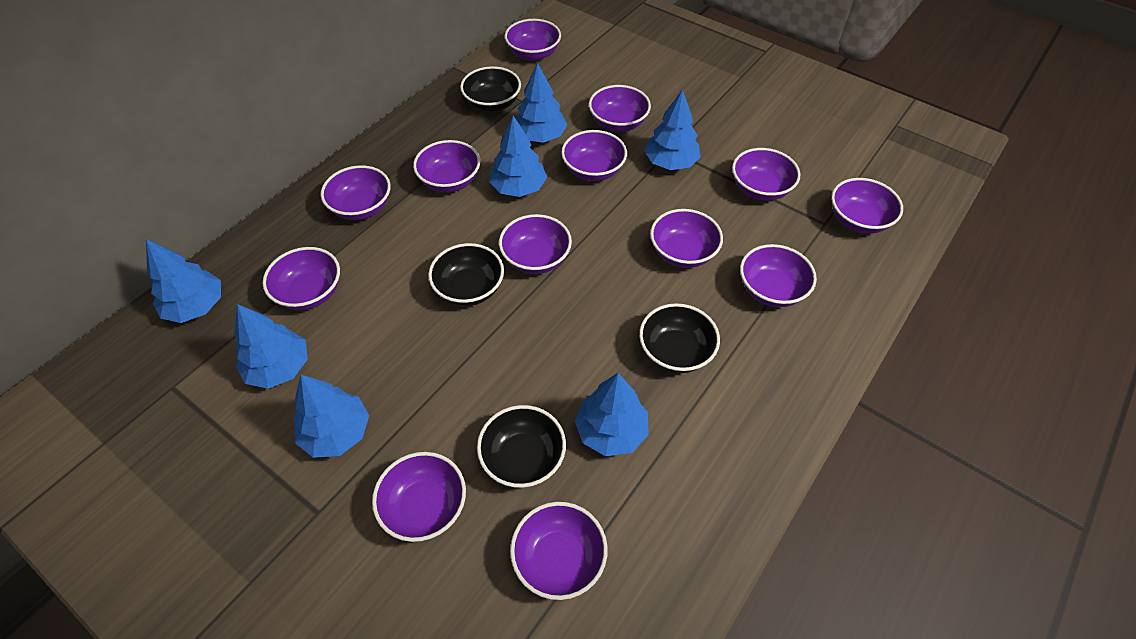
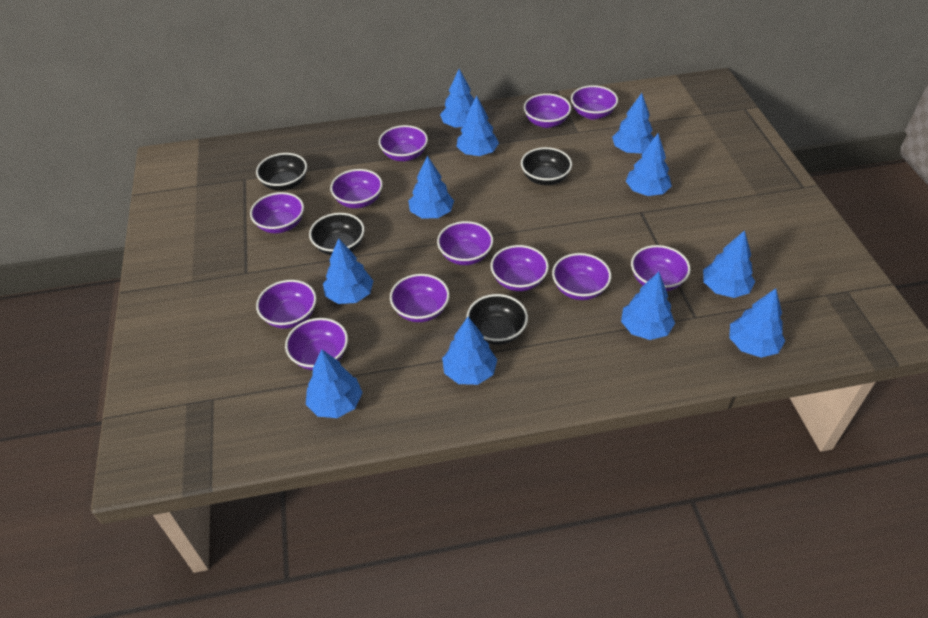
blue tree: [146,239,221,323] [234,304,308,389] [293,375,369,458] [489,116,547,197] [515,63,568,143] [575,373,649,456] [644,89,701,170] = 7 -> [306,349,363,418] [323,238,373,304] [408,155,454,218] [440,69,474,128] [442,317,497,385] [456,96,499,156] [612,93,654,153] [621,272,675,340] [626,133,672,196] [703,230,755,298] [729,288,785,358] = 11
purple bowl: [263,247,340,310] [321,165,391,220] [372,452,466,542] [413,140,480,192] [499,214,572,274] [505,19,561,61] [510,502,608,600] [561,130,627,181] [589,85,651,132] [650,209,723,268] [732,148,800,201] [740,244,817,307] [831,178,903,234] = 13 -> [250,192,304,233] [256,280,317,329] [285,318,348,370] [330,169,383,208] [379,125,428,161] [390,274,450,322] [437,221,493,265] [491,245,549,291] [524,93,571,128] [552,253,611,300] [571,85,618,119] [631,245,691,291] = 12

